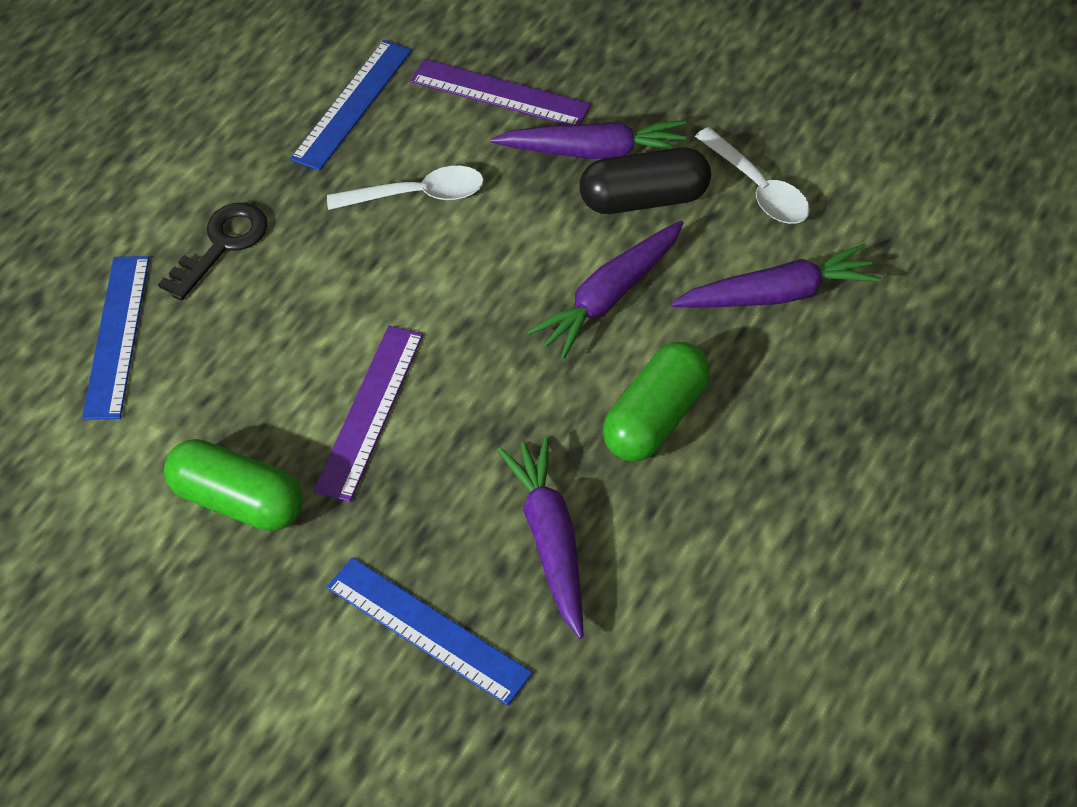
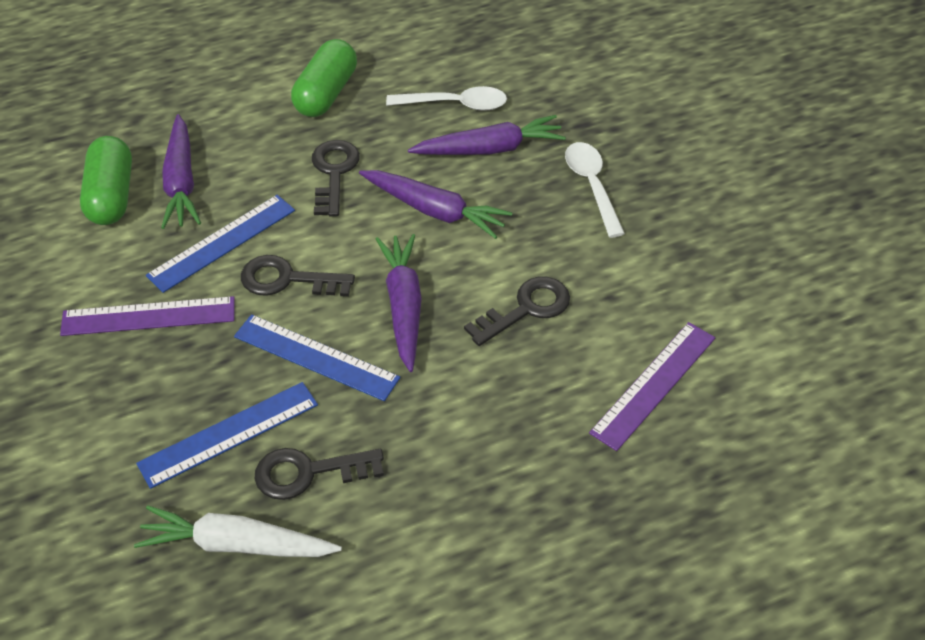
black capsule: [579,147,711,214] = 1 -> none = 0
black key: [158,203,268,301] = 1 -> [241,255,355,297] [255,448,384,500] [312,140,360,217] [464,277,570,346] = 4
white carrot: none = 0 -> [134,505,342,557] = 1

